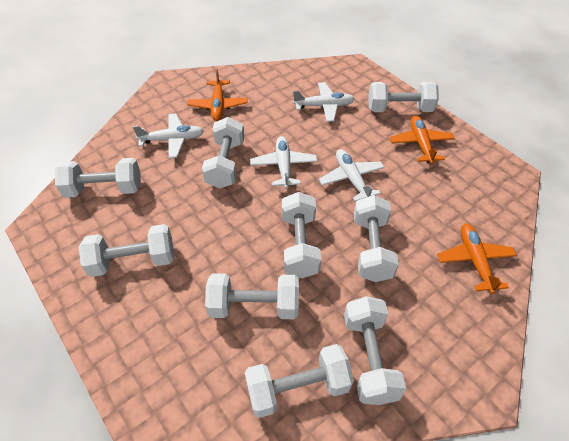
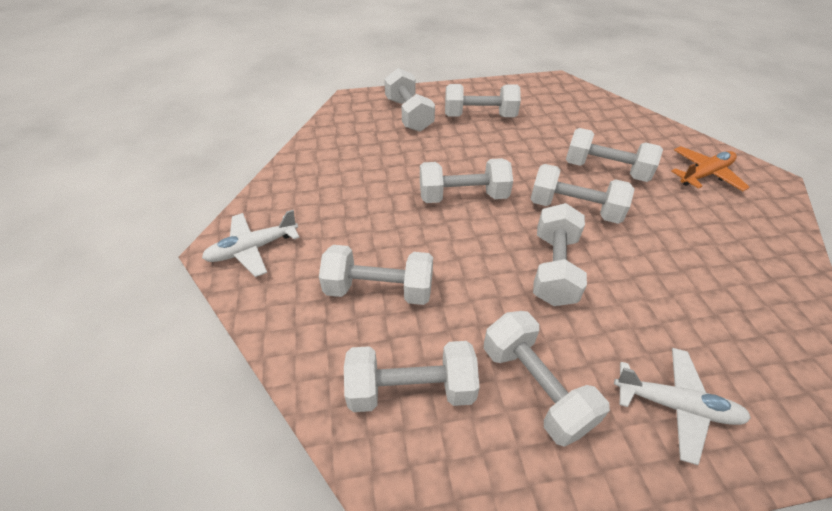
orange plane: [187,69,248,121] [390,116,455,164] [437,223,517,294] = 3 -> [671,146,750,191] = 1
white plane: [133,113,204,158] [250,136,317,189] [293,82,355,122] [319,149,385,202] = 4 -> [202,210,300,277] [614,348,751,465] = 2

